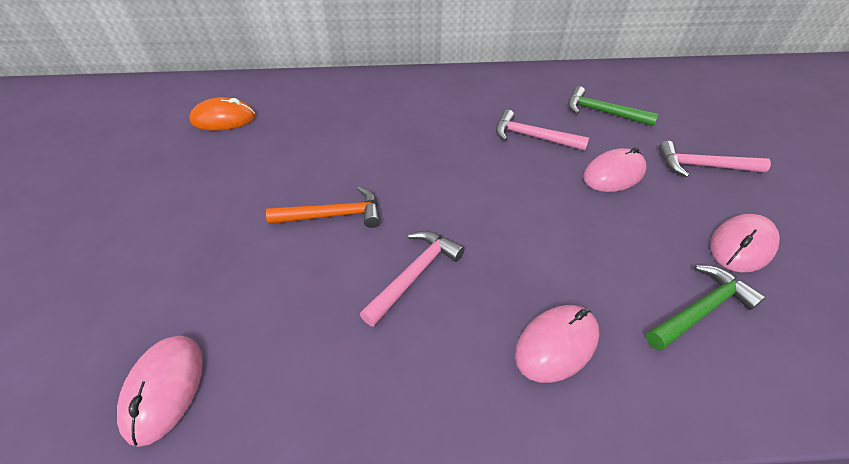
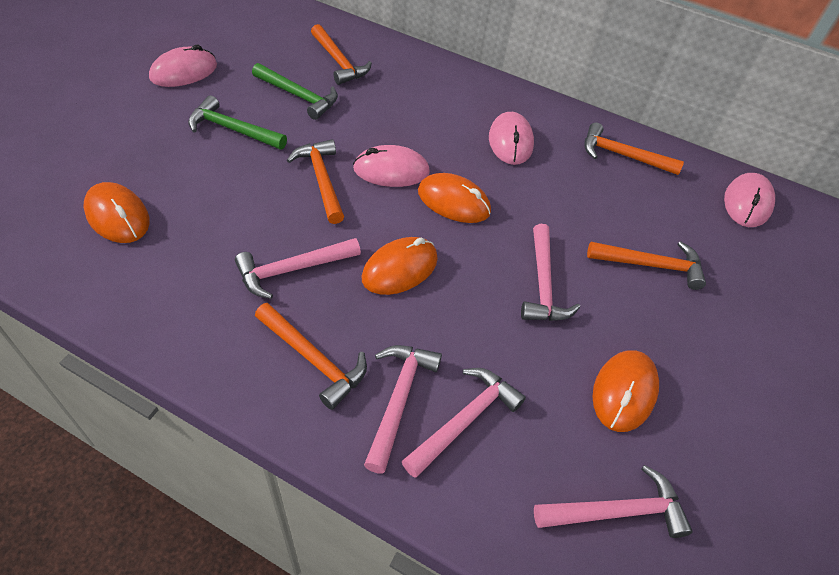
orange hammer: [266,187,380,228] = 1 -> [255,303,367,410] [287,139,344,224] [311,24,372,85] [584,123,684,175] [587,241,706,290] = 5
orange mouse: [190,97,256,131] = 1 -> [83,182,150,243] [362,237,438,295] [418,173,491,223] [592,350,659,432] = 4
pink hammer: [360,231,465,327] [496,110,589,151] [658,141,771,177] = 3 -> [235,238,361,299] [364,345,442,474] [402,368,526,478] [521,224,580,321] [534,465,692,538] = 5

